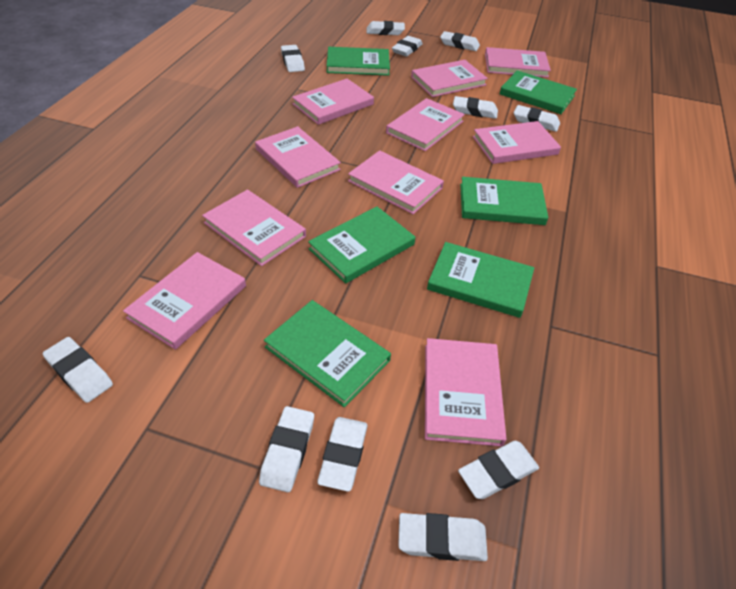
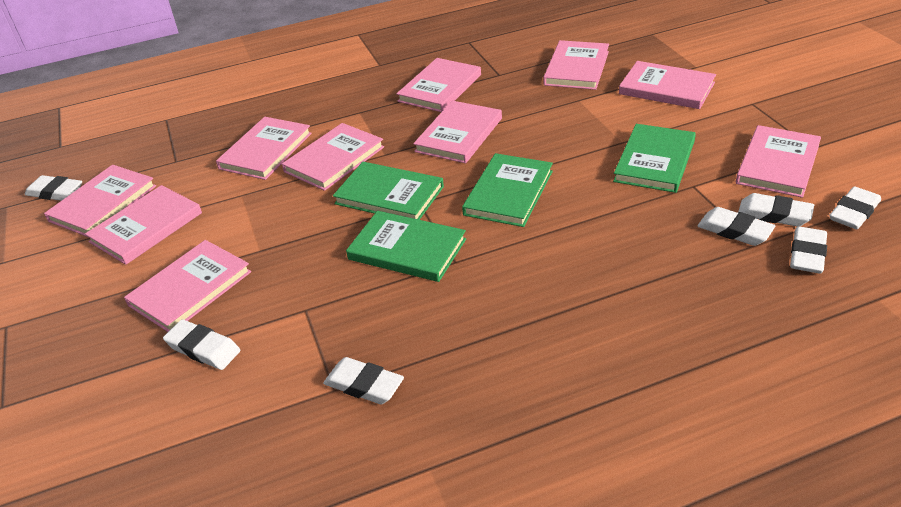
green book: [264,300,391,407] [308,206,415,284] [326,47,390,76] [427,242,534,318] [460,177,548,225] [500,70,577,114] = 6 -> [333,162,444,220] [346,211,466,282] [462,153,553,227] [613,124,696,193] = 4
white eraser: [43,337,113,403] [259,406,314,492] [281,45,305,72] [317,417,368,491] [366,21,405,35] [392,36,423,57] [398,513,488,561] [440,31,480,51] [453,96,498,119] [458,441,539,499] [514,105,560,132] = 11 -> [25,175,82,201] [163,320,240,370] [323,357,404,404] [698,207,775,246] [738,193,814,227] [790,226,827,274] [829,186,881,229] = 7

